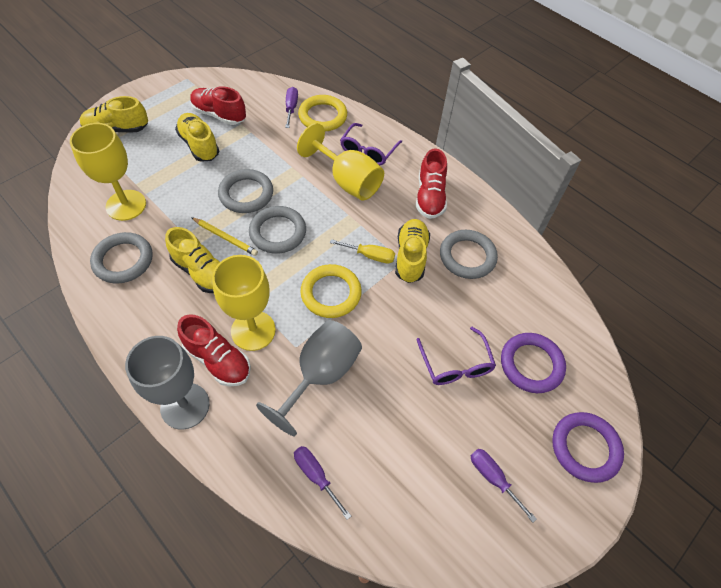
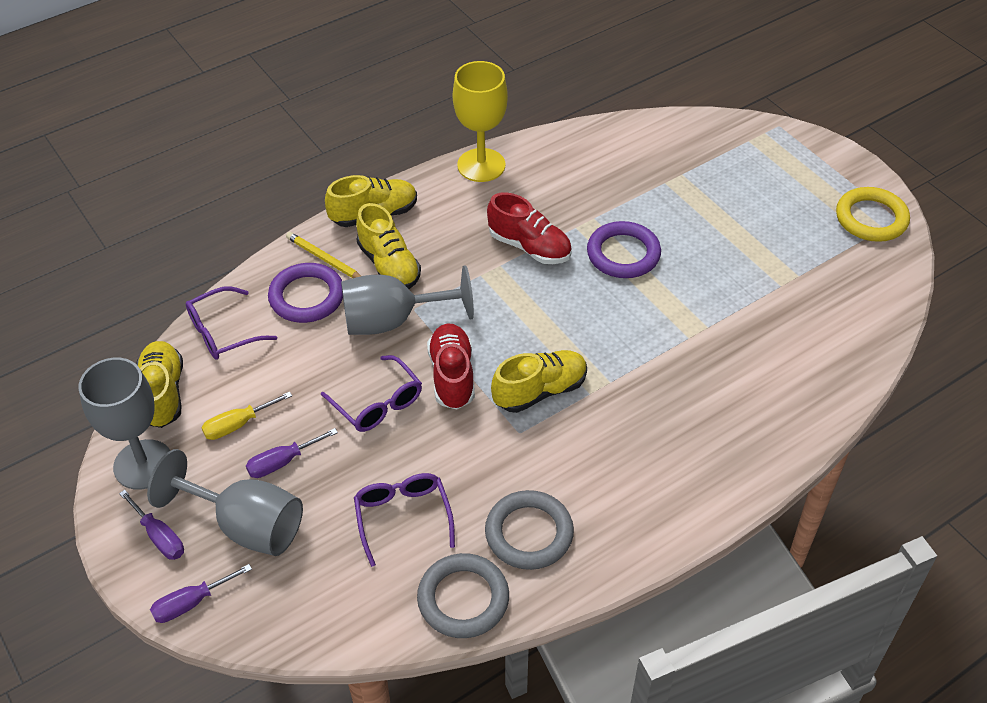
grey goblet: [125,336,210,430] [256,320,362,436] = 2 -> [79,358,171,490] [147,449,303,556] [341,265,474,335] = 3
grey ring: [90,232,152,284] [218,169,273,213] [249,206,306,254] [440,230,498,279] = 4 -> [417,553,509,638] [485,490,574,570] = 2
purple glasses: [340,123,402,165] [416,327,496,385] = 2 -> [186,286,277,360] [321,355,422,432] [354,473,455,567] = 3
red shoe: [177,314,251,387] [190,87,246,125] [416,148,447,219] = 3 -> [427,323,475,409] [487,192,572,264] = 2
yellow goblet: [70,123,146,221] [212,255,276,351] [297,123,384,200] = 3 -> [453,61,508,182] = 1
yellow ring: [298,95,347,132] [300,264,362,318] = 2 -> [836,187,910,242] = 1

